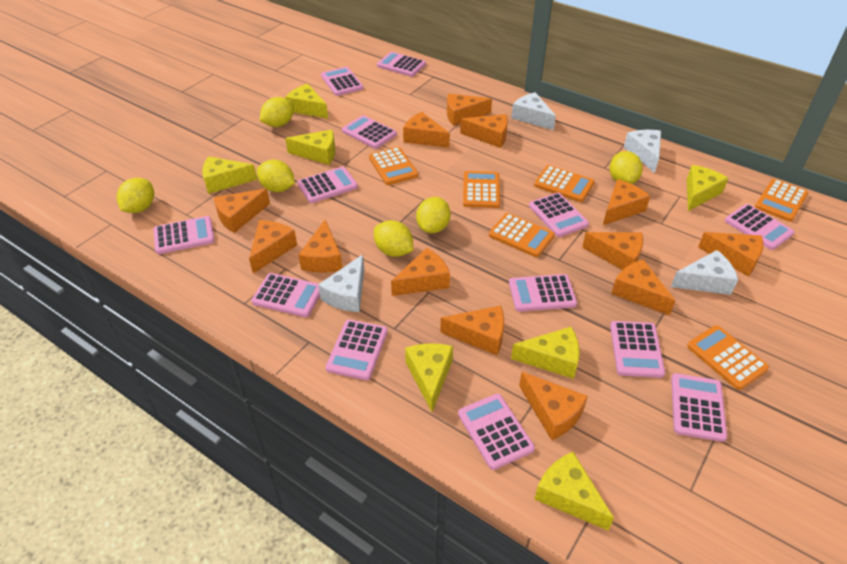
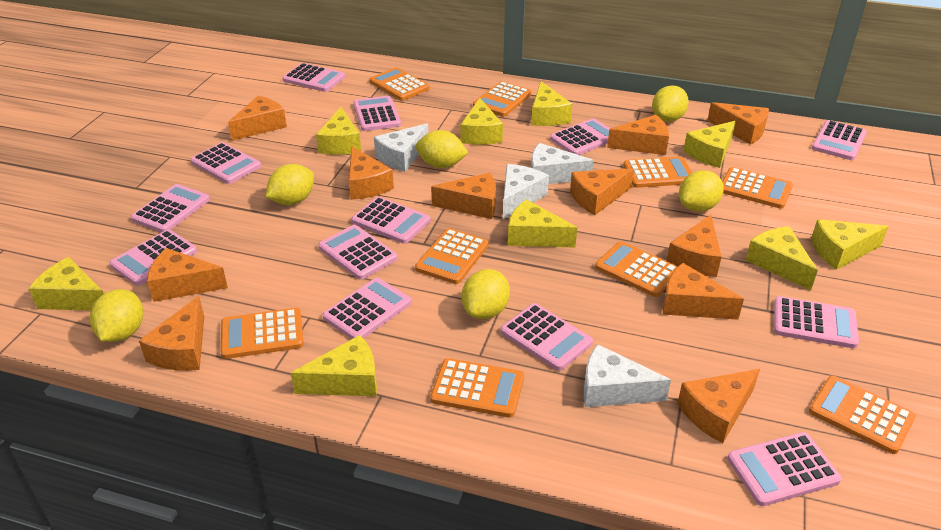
orange calculator: [369,147,418,185] [463,171,500,208] [489,213,555,257] [534,165,595,202] [687,325,769,390] [755,179,808,222] = 6 -> [221,308,304,359] [369,67,429,101] [415,228,489,284] [430,358,524,418] [473,81,532,116] [595,241,678,297] [623,156,692,188] [722,167,793,209] [809,376,916,454] = 9
orange cheese: [213,189,270,233] [249,220,297,274] [298,220,342,273] [391,248,450,296] [403,112,450,148] [440,305,504,355] [447,94,492,126] [460,114,508,148] [519,372,588,440] [582,232,643,270] [603,179,650,225] [611,259,676,315] [698,232,763,276] = 13 -> [139,296,204,371] [147,248,228,302] [228,96,287,141] [349,146,394,200] [431,173,496,219] [570,168,634,215] [607,115,669,155] [663,263,744,320] [667,215,722,277] [677,369,760,443] [707,102,769,145] = 11
yellow cheese: [202,157,257,194] [285,84,328,118] [285,130,335,165] [405,343,453,412] [511,327,580,379] [535,452,614,531] [687,165,728,211] = 7 -> [28,257,104,311] [291,335,377,396] [316,107,361,155] [460,98,503,145] [508,199,577,248] [531,81,572,126] [684,121,736,168] [745,226,818,290] [811,219,889,270] = 9

